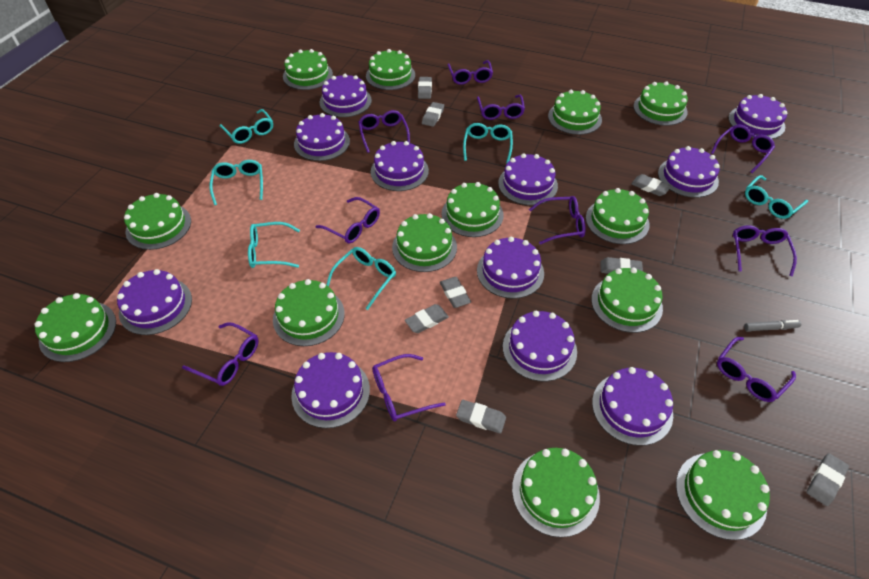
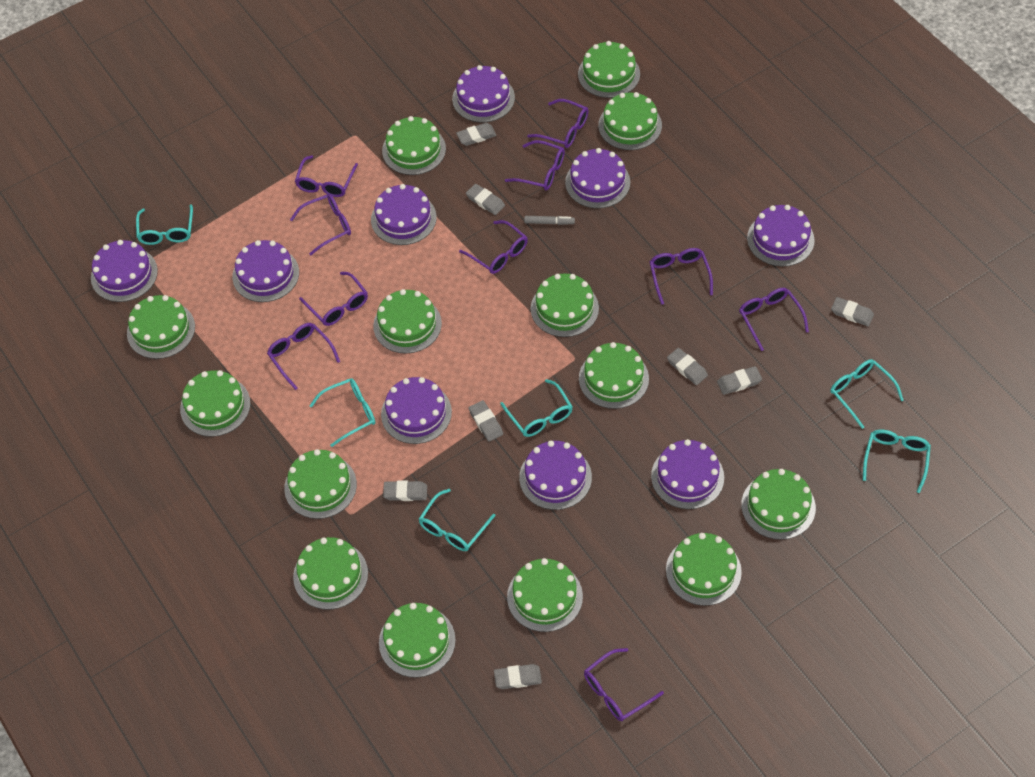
green cake: [34,293,116,362] [124,193,191,250] [273,279,345,346] [283,49,333,90] [366,49,415,90] [392,213,457,272] [442,182,504,237] [512,448,600,537] [548,90,602,135] [586,188,650,244] [591,268,663,333] [633,81,688,126] [676,450,770,540] = 13 -> [127,295,195,359] [180,370,250,437] [284,449,357,519] [293,537,368,610] [373,289,442,354] [379,603,456,678] [382,116,446,175] [507,558,583,632] [531,273,599,337] [578,41,640,98] [579,342,649,409] [598,92,662,150] [666,533,742,606] [741,469,816,540] = 14
purple cake: [117,269,192,335] [291,352,370,428] [294,113,350,161] [320,74,372,117] [371,141,429,191] [477,237,544,299] [498,153,558,205] [503,311,577,381] [592,367,673,446] [658,146,720,198] [728,94,787,139] = 11 -> [91,240,158,302] [232,240,299,302] [371,184,436,245] [381,377,452,444] [452,65,515,122] [519,441,592,510] [565,148,630,208] [651,439,724,509] [747,205,815,267] = 9

